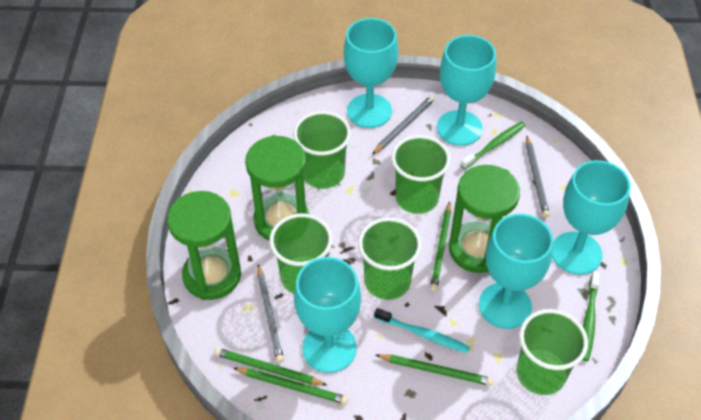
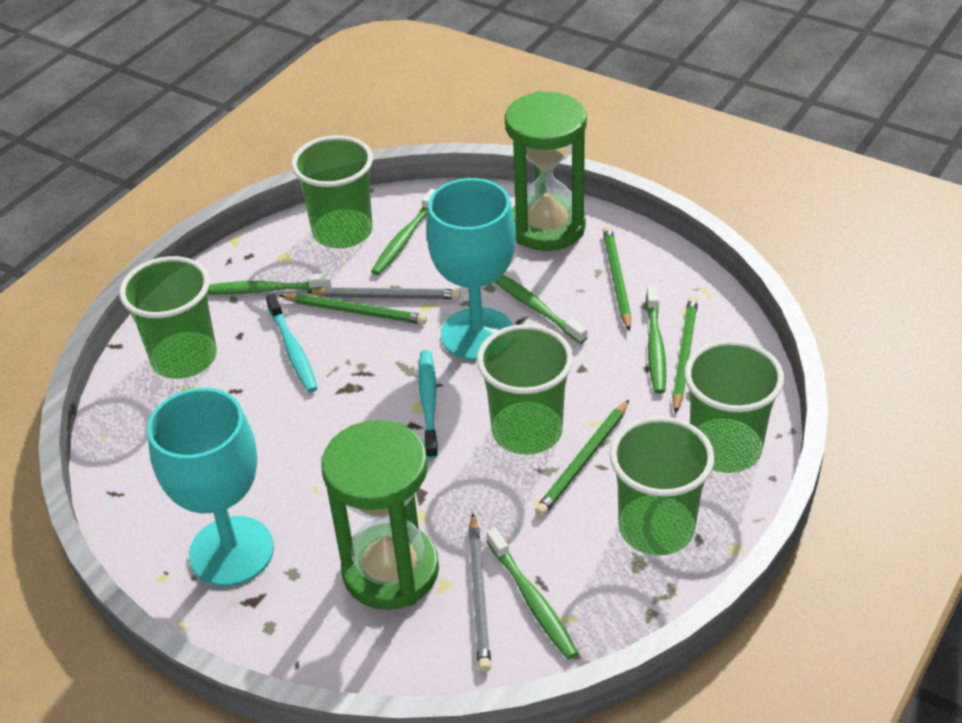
green hourglass: [167,191,241,300] [245,135,309,240] [449,165,520,273] = 3 -> [321,420,439,610] [505,91,587,251] = 2
green toothbrush: [461,122,525,169] [583,271,600,361] = 2 -> [207,273,332,295] [371,189,435,275] [487,528,578,659] [495,275,587,344] [646,286,666,394] = 5
grey pencil: [257,264,284,363] [372,95,435,155] [526,136,550,218] = 3 -> [307,287,460,299] [468,513,491,672] = 2
turquoise goblet: [294,257,361,373] [344,18,398,128] [437,35,496,146] [479,214,553,329] [552,160,631,275] = 5 -> [147,388,274,586] [426,178,516,360] = 2
turquoise toothbrush: [374,308,470,354] = 1 -> [266,294,318,393] [419,350,438,459] = 2

